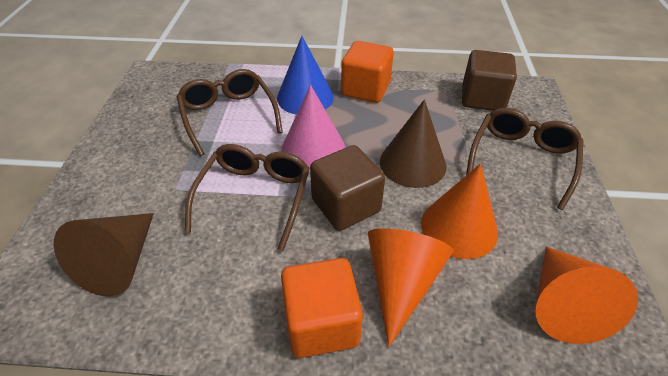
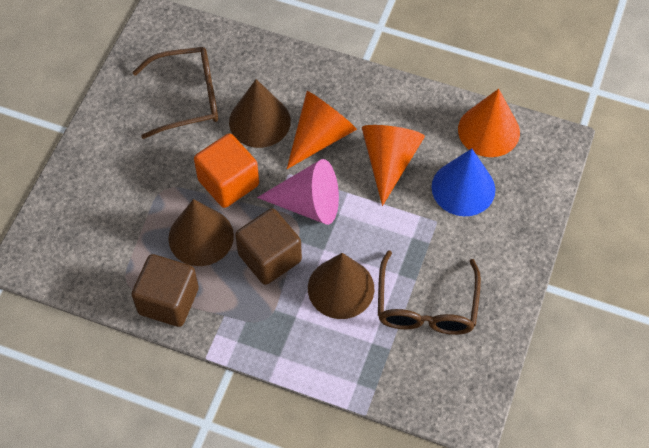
brown cone: [54,213,154,296] [380,99,446,188] = 2 -> [168,199,234,266] [229,79,291,148] [308,253,374,319] = 3
brown glasses: [177,69,283,156] [185,144,310,251] [466,108,583,210] = 3 -> [133,47,218,139] [378,250,481,335] = 2
orange cube: [281,258,363,358] [341,41,394,103] = 2 -> [194,133,259,208] = 1

